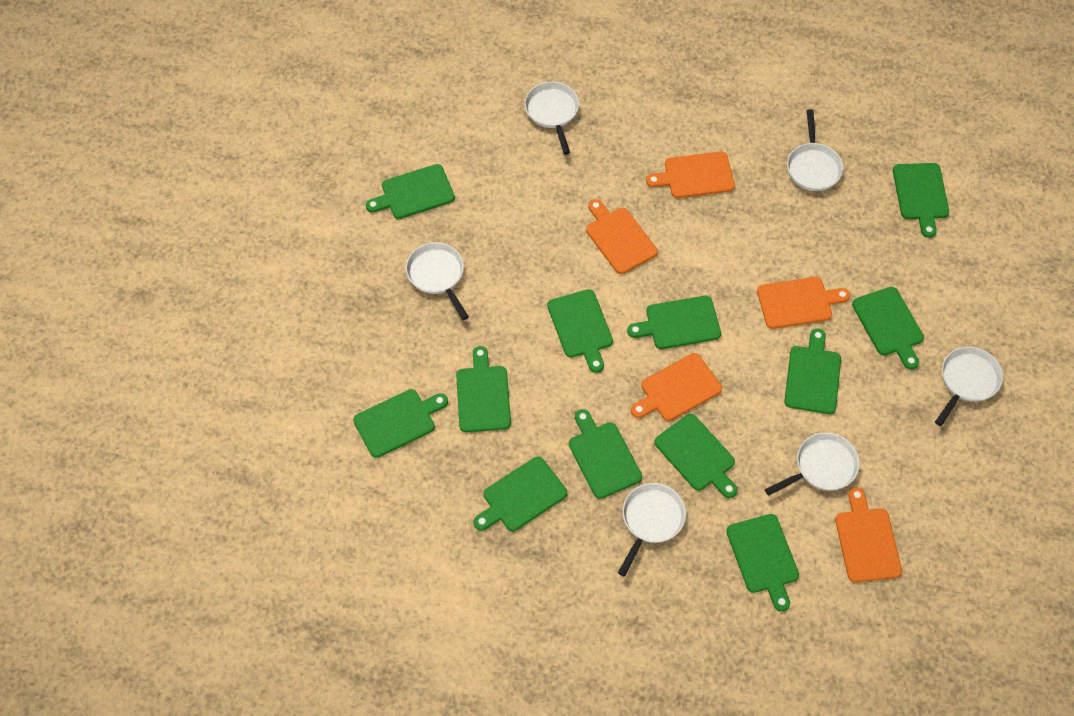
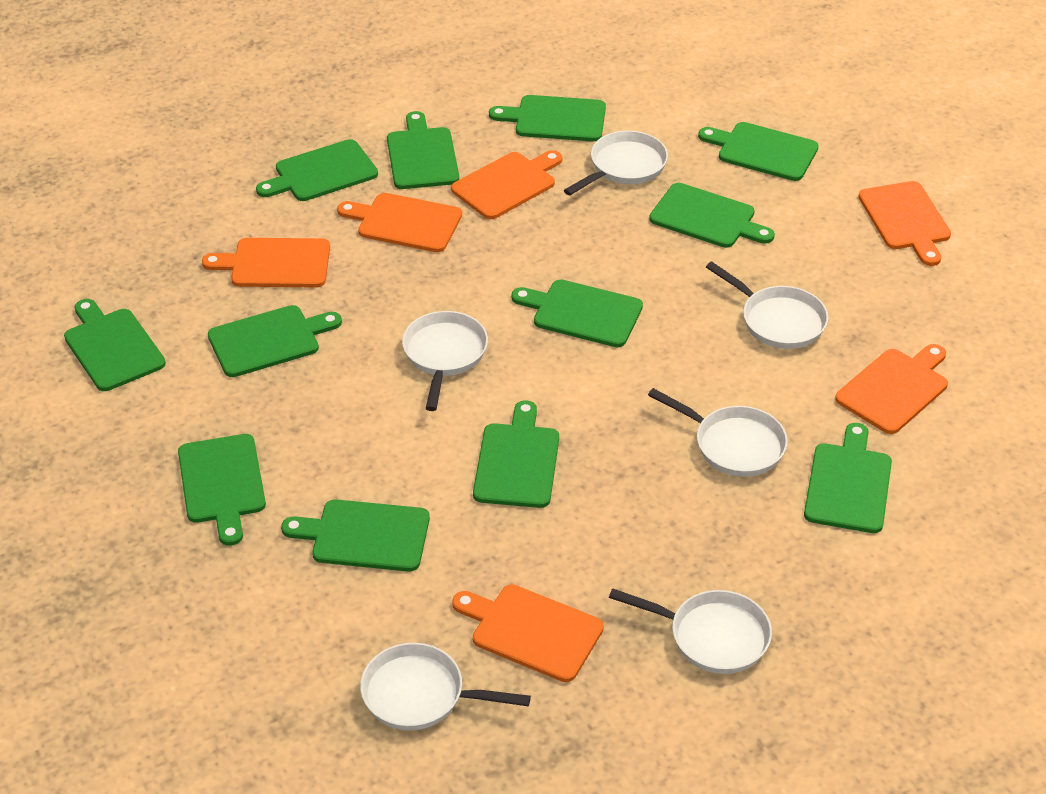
orange cutting board: [586,199,658,274] [631,353,722,421] [646,151,735,198] [757,277,850,329] [835,487,902,582] = 5 -> [202,238,330,287] [337,193,462,252] [451,150,562,219] [452,584,604,682] [835,344,948,434] [858,181,951,266] = 6

